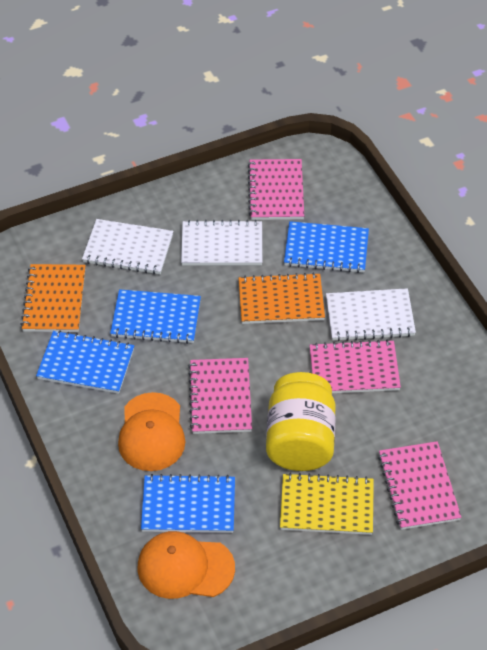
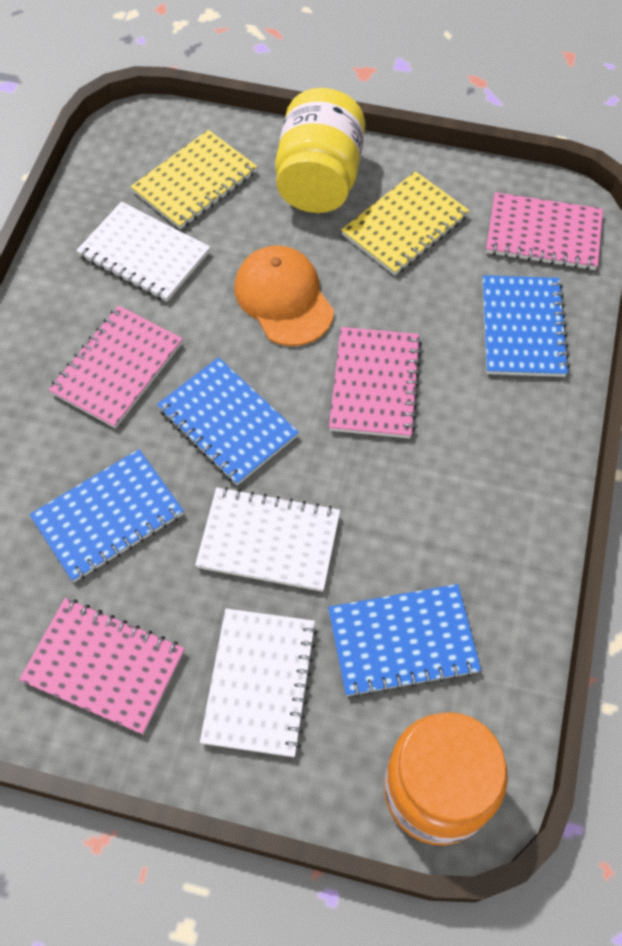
orange cap: [118,392,185,471] [138,531,235,599] = 2 -> [234,245,334,346] = 1
orange jar: none = 0 -> [384,712,508,845] = 1
orange notebook: [20,264,86,332] [239,272,325,324] = 2 -> none = 0
yellow notebook: [280,473,374,535] = 1 -> [131,130,257,229] [341,171,469,275] = 2

